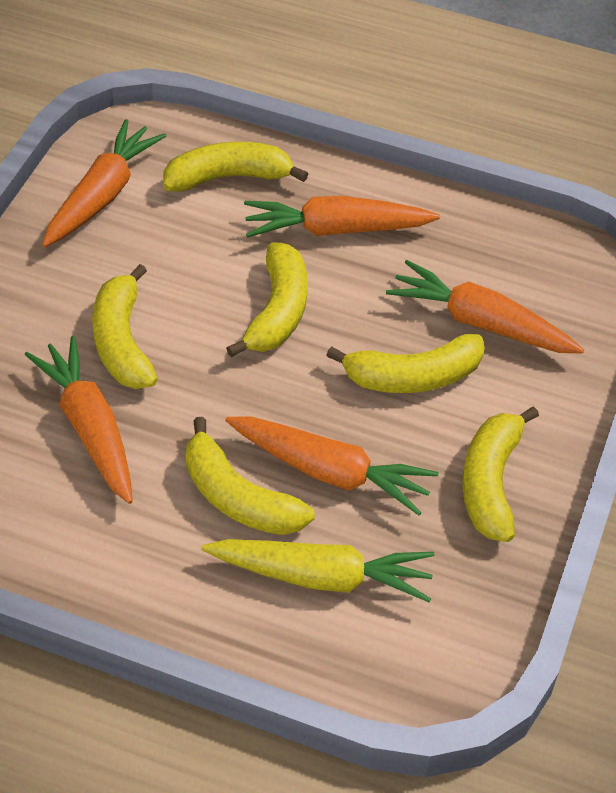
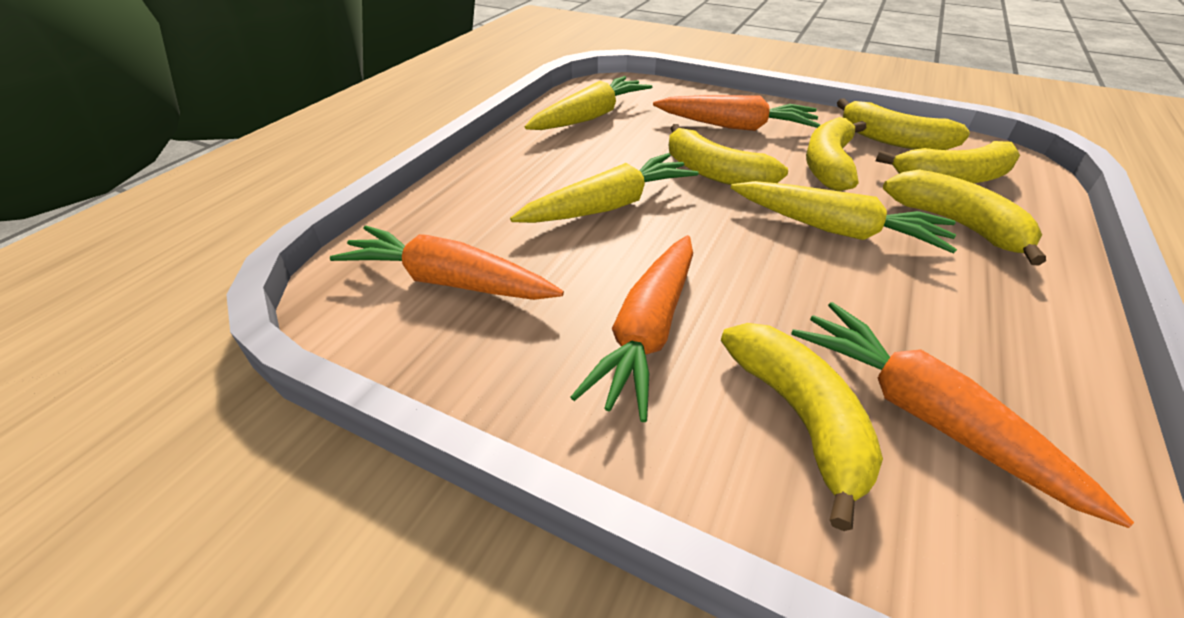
orange carrot: [24,336,133,504] [42,119,166,247] [225,416,439,515] [244,196,440,238] [386,260,584,354] = 5 -> [330,226,564,300] [571,235,693,422] [653,95,820,131] [791,302,1134,528] = 4
yellow carrot: [202,539,434,602] = 1 -> [510,153,699,223] [525,76,652,130] [731,181,957,254] = 3

